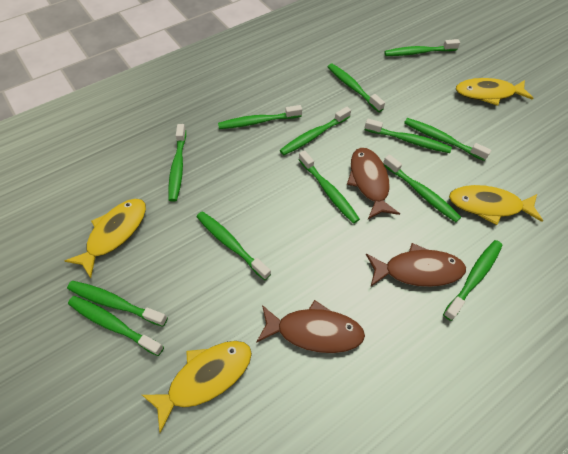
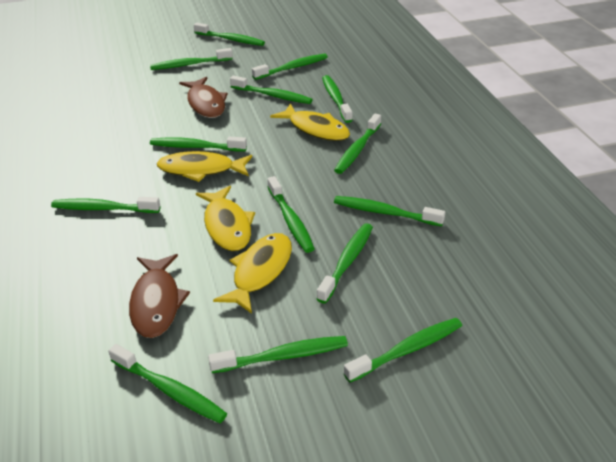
brown fish: [256,300,365,353] [347,148,400,219] [366,243,466,287] = 3 -> [129,254,190,338] [179,77,228,118] = 2
green toothbrush: [67,281,168,327] [68,296,164,356] [168,124,186,202] [197,211,271,280] [218,105,302,129] [280,107,351,155] [298,150,360,224] [328,64,385,112] [365,119,452,153] [383,154,461,222] [384,39,460,56] [404,118,491,161] [443,240,503,321] = 13 -> [51,197,160,213] [108,344,227,423] [150,48,233,70] [150,136,247,152] [194,23,265,46] [208,336,348,373] [230,76,313,104] [252,54,328,80] [267,176,315,253] [317,223,373,304] [322,75,353,123] [334,114,381,174] [334,196,445,226] [344,318,462,383] = 14

